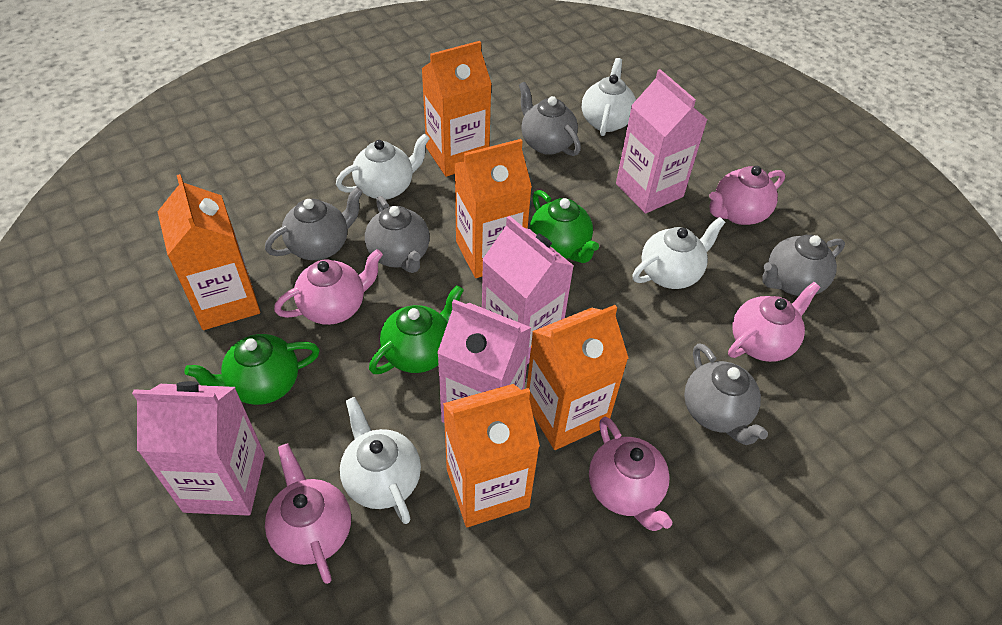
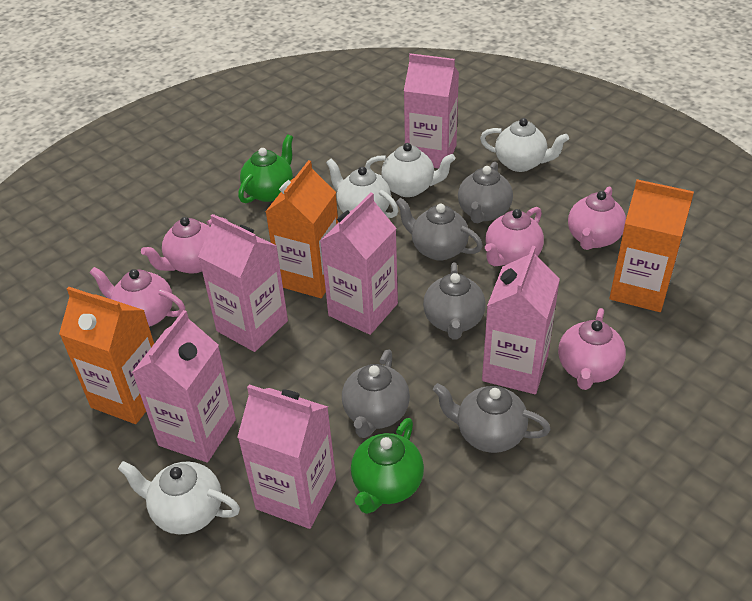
green teapot: [184,334,320,405] [369,285,464,374] [530,190,599,263] = 3 -> [238,134,293,203] [351,418,424,514] = 2
orange carton: [157,174,260,330] [421,41,492,177] [443,384,540,527] [455,139,532,278] [526,305,628,450] = 5 -> [59,287,154,424] [265,160,338,298] [610,179,694,312] = 3
pink carton: [132,381,265,516] [437,299,532,423] [482,216,574,364] [616,69,708,214] = 4 -> [132,310,236,463] [198,214,288,352] [238,385,336,529] [320,193,398,335] [404,53,459,169] [482,246,560,394] = 6

